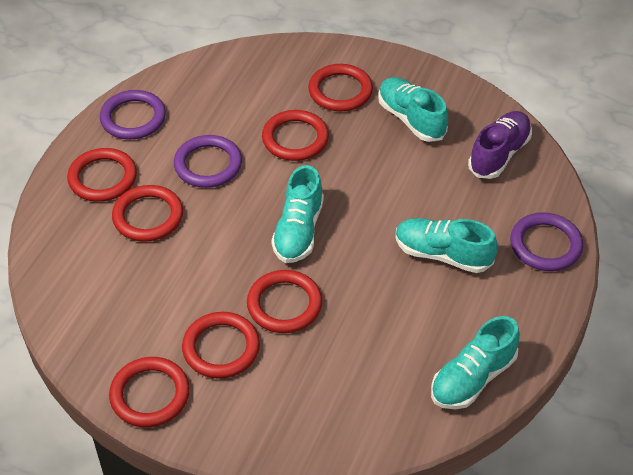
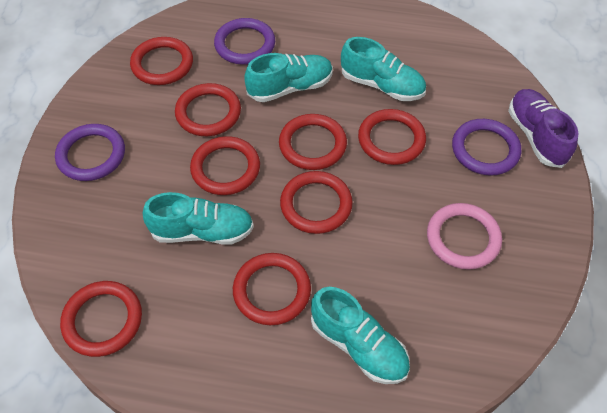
pink ring: none = 0 -> [427,203,502,270] = 1
red ring: [67,148,137,202] [109,357,190,427] [112,185,183,242] [182,312,260,379] [247,270,322,333] [262,110,329,161] [308,64,373,111] = 7 -> [60,281,142,357] [130,37,193,85] [175,83,241,136] [190,136,260,195] [233,253,311,325] [279,114,347,170] [280,171,353,234] [358,109,426,165] = 8

